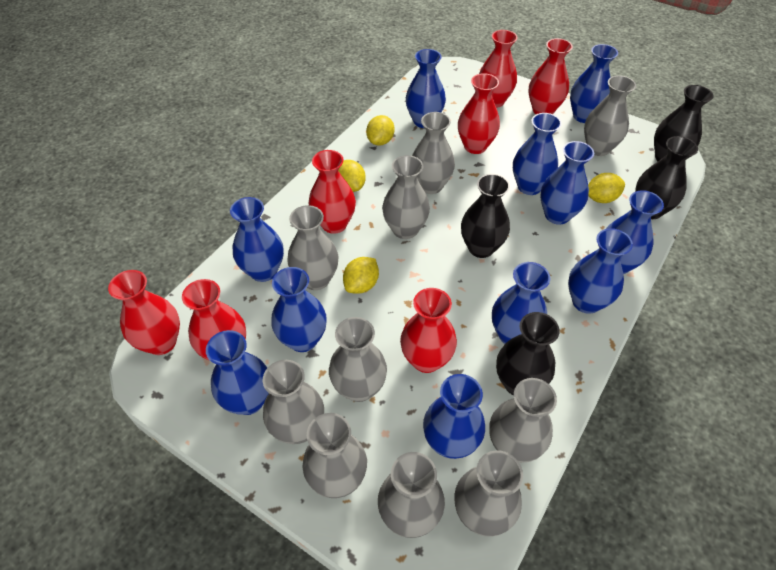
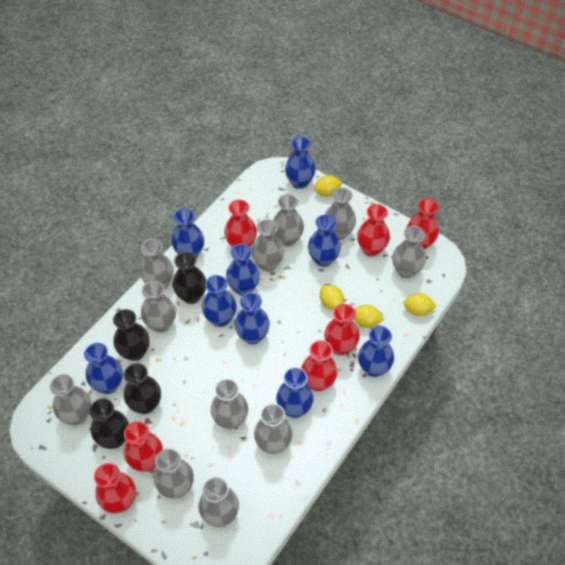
blue vase: [206,330,269,415] [230,197,284,282] [271,267,327,352] [406,49,446,128] [423,374,485,459] [492,262,550,344] [513,113,562,195] [540,141,594,225] [568,228,633,314] [570,44,618,123] [606,190,664,274] = 11 -> [84,343,123,394] [172,208,204,258] [202,275,237,327] [226,244,260,296] [234,292,270,344] [276,367,314,418] [285,136,316,189] [308,214,341,267] [358,326,394,377] = 9
grey vase: [263,360,324,444] [287,205,338,290] [303,413,367,498] [329,317,387,402] [378,452,445,538] [382,155,430,239] [412,112,455,194] [454,450,523,537] [489,378,557,463] [584,75,636,156] = 10 -> [50,374,91,425] [140,239,174,290] [141,281,176,333] [154,448,194,498] [199,477,239,527] [211,379,248,429] [252,219,284,272] [254,403,292,454] [273,194,304,247] [325,187,356,240] [392,226,426,278] = 11

